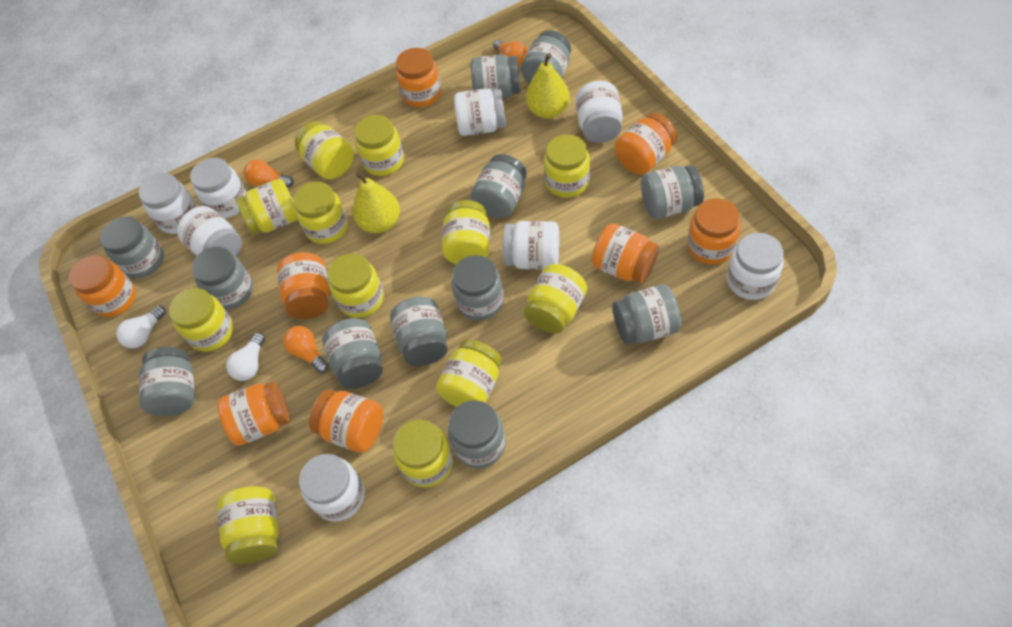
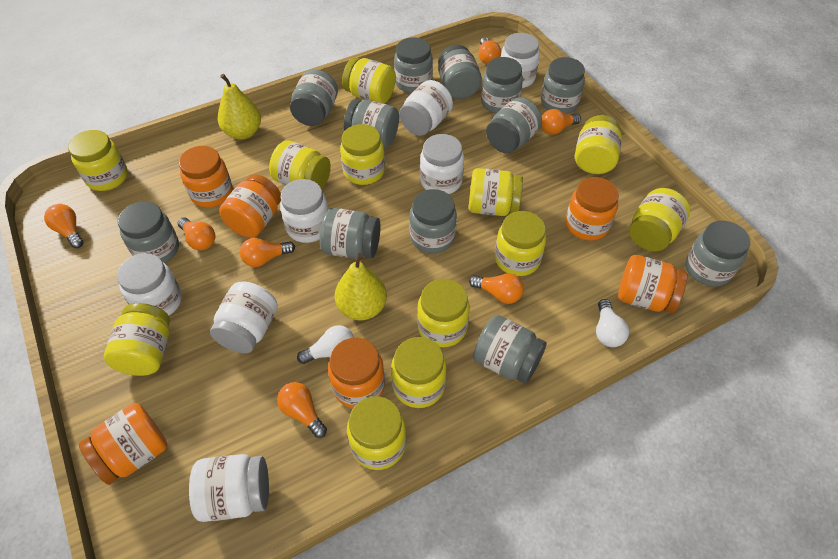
orange jar: [69,255,136,317] [217,381,291,446] [277,252,329,319] [309,389,383,453] [396,48,441,107] [592,223,659,284] [615,113,677,175] [687,198,741,264] = 8 -> [79,403,167,485] [179,146,233,208] [219,174,281,237] [328,338,385,408] [566,177,619,241] [618,255,687,313] = 6
orange light bulb: [244,159,294,187] [283,326,328,373] [493,40,528,67] = 3 -> [44,204,84,248] [177,218,215,251] [240,238,295,267] [277,382,327,438] [469,273,524,304] [478,37,501,64] [541,109,581,135] = 7
white jar: [139,173,198,234] [177,206,242,257] [190,158,246,218] [299,454,365,522] [454,88,506,136] [503,221,559,270] [576,81,623,143] [727,233,784,300] = 8 -> [117,253,182,316] [189,454,269,522] [210,282,278,353] [280,179,328,243] [399,80,453,136] [420,134,464,194] [501,33,540,88] = 7

